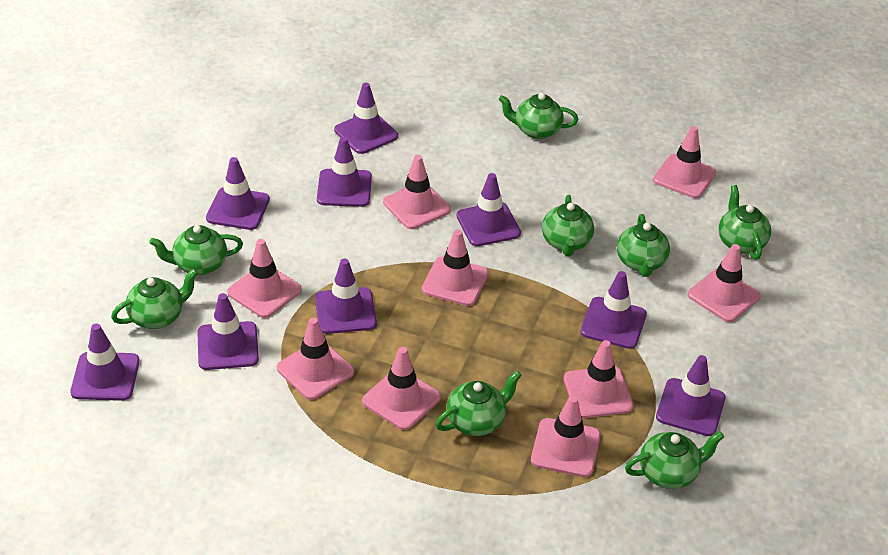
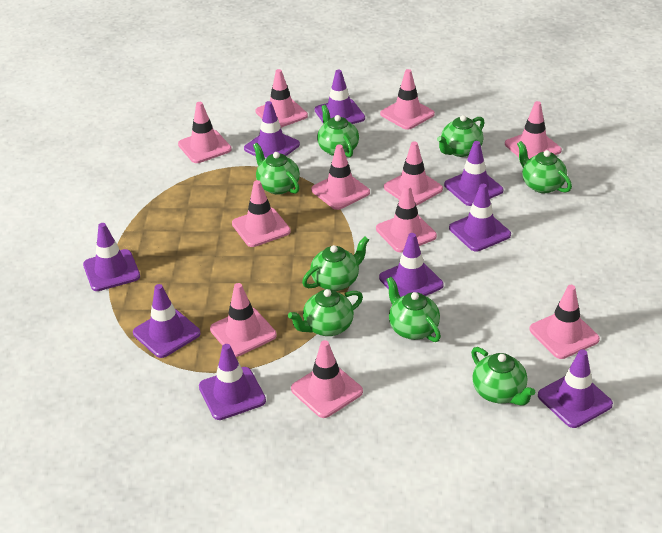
pink traffic cone: [227,239,302,318] [277,317,354,400] [362,347,441,430] [383,155,451,229] [422,230,489,306] [531,396,601,477] [564,340,634,418] [653,126,716,198] [688,244,761,322] = 9 -> [178,102,232,163] [210,283,277,357] [232,180,291,247] [255,69,308,128] [291,340,363,418] [311,144,370,210] [376,185,437,252] [380,69,435,130] [384,141,443,206] [505,101,562,159] [530,285,600,359] = 11

